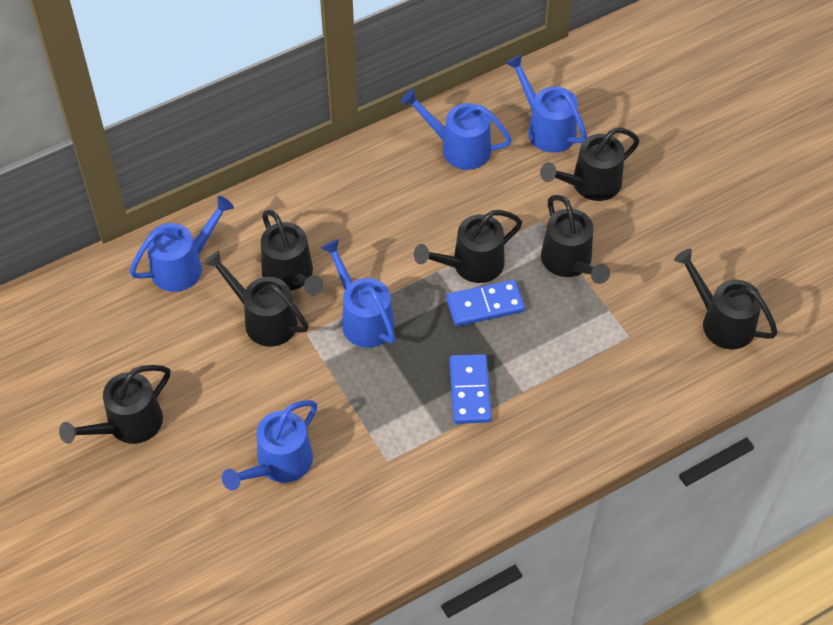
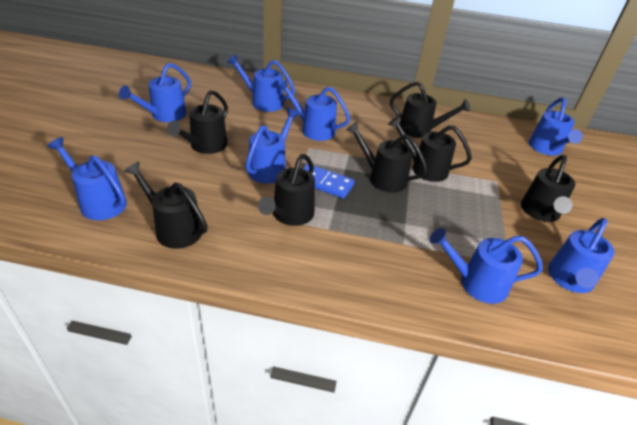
blue domino: [446,280,525,326] [449,354,492,424] = 2 -> [303,164,355,198] = 1
blue watering can: [129,196,234,292] [222,400,317,491] [321,239,395,348] [401,89,512,170] [505,54,587,153] = 5 -> [47,137,127,220] [119,63,191,122] [227,54,295,112] [245,108,300,184] [277,79,350,141] [429,228,543,304] [529,97,583,156] [548,218,614,293] = 8

